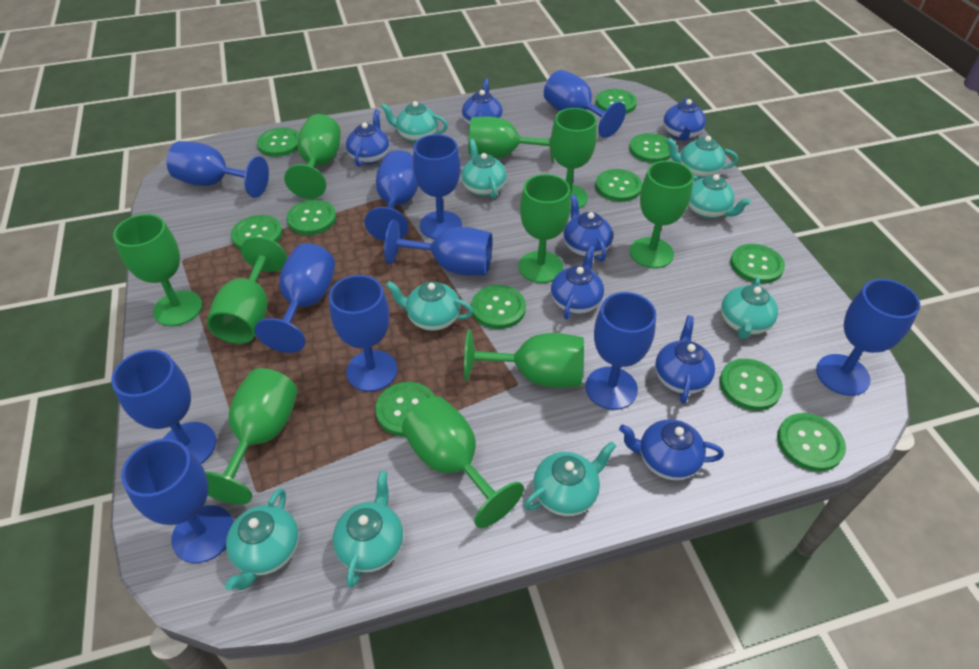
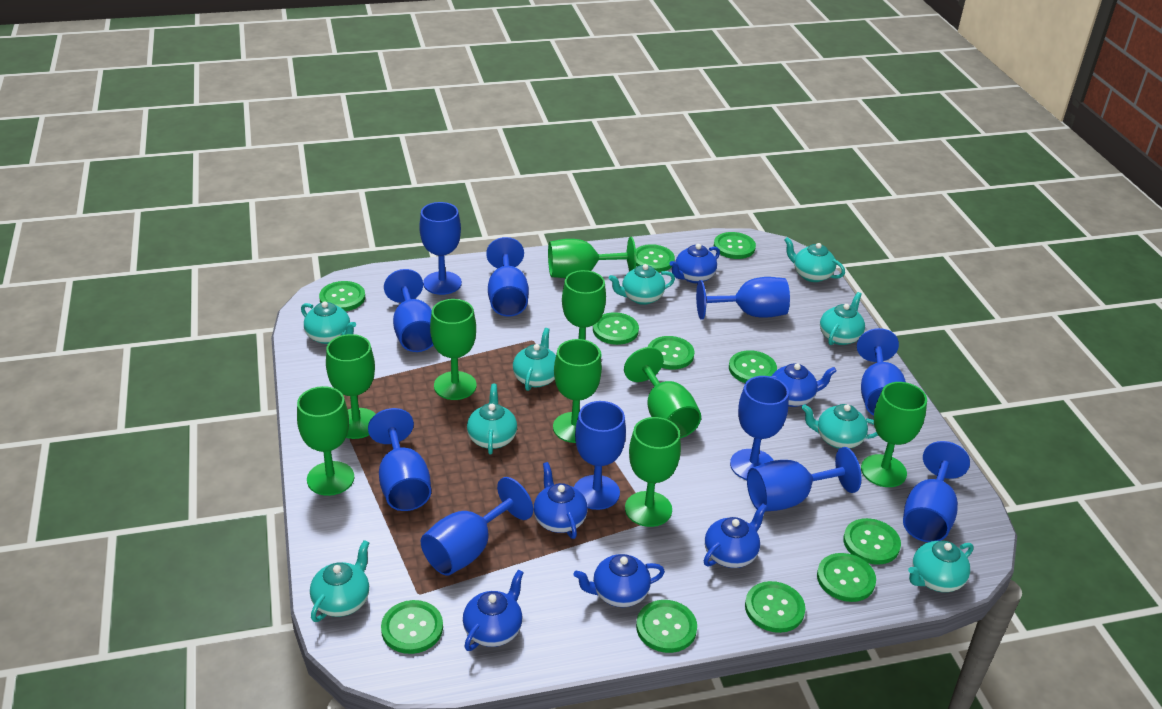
blue teapot: [346,110,389,167] [462,78,503,126] [551,246,604,319] [563,195,613,261] [619,419,724,481] [655,315,715,404] [663,98,706,141] = 7 -> [463,569,524,651] [534,462,588,539] [573,554,665,607] [669,244,720,283] [704,504,767,568] [770,363,837,407] = 6
green goblet: [113,214,202,326] [205,368,298,504] [207,236,287,344] [284,114,341,199] [402,396,524,528] [464,329,584,388] [468,116,554,163] [518,174,571,283] [551,108,597,211] [630,160,694,268] = 10 -> [297,386,354,496] [326,334,376,439] [430,299,476,400] [548,237,636,278] [553,339,602,443] [562,270,606,356] [624,347,701,438] [625,417,681,527] [861,382,927,487] = 9

